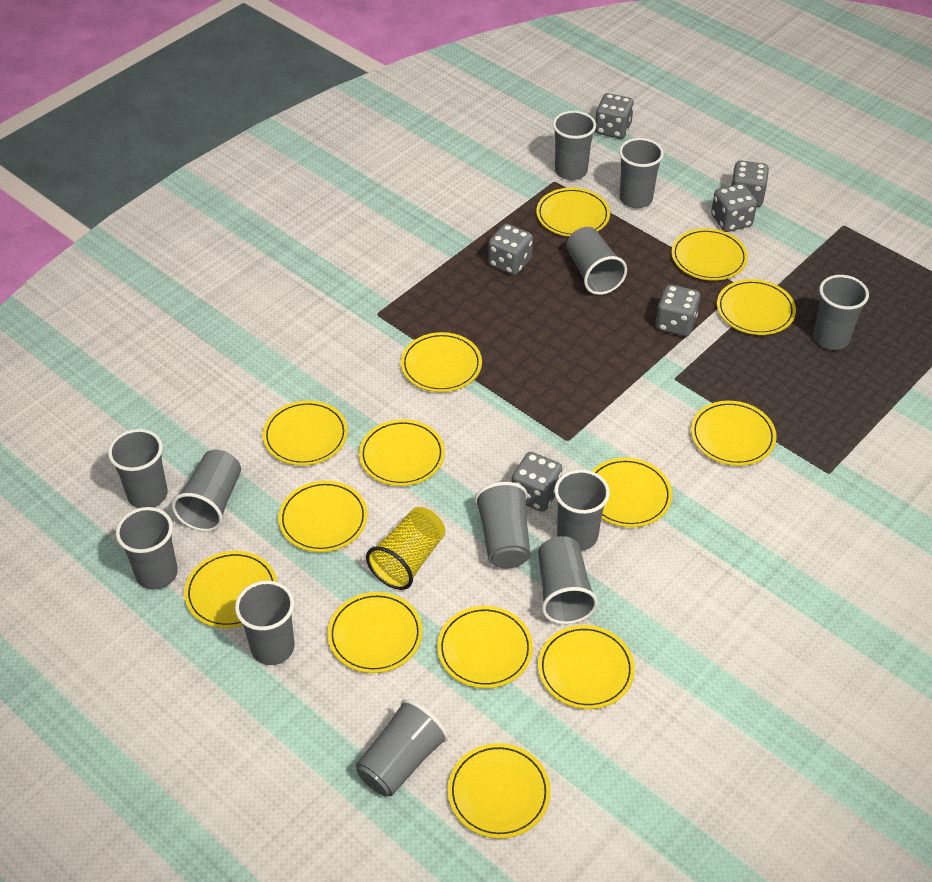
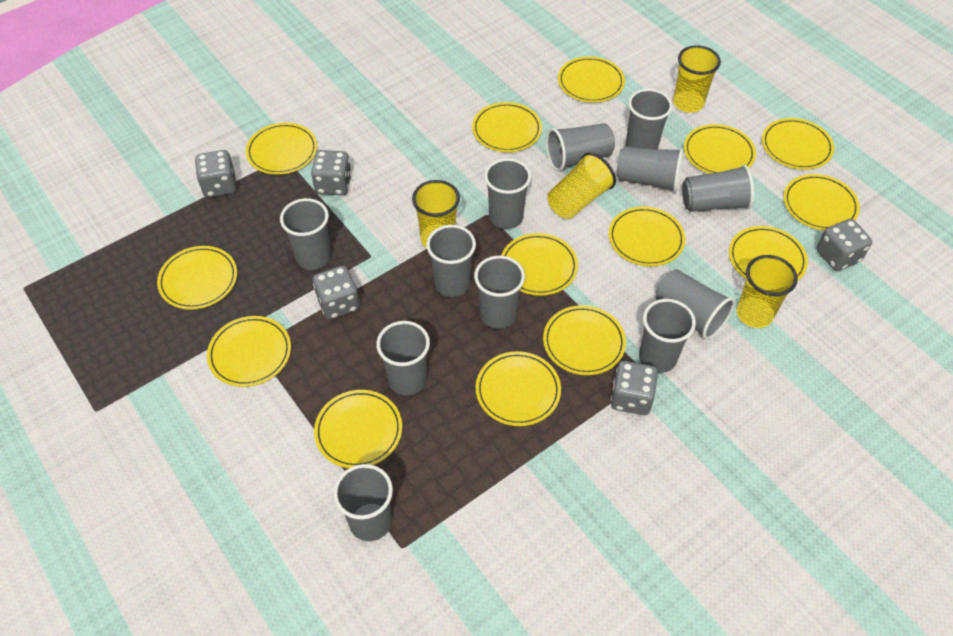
grey dice: [488,224,533,275] [512,452,562,512] [595,93,634,139] [656,284,700,336] [711,183,757,232] [731,160,769,207] = 6 -> [195,150,237,198] [311,150,352,195] [313,266,360,320] [611,361,658,415] [817,219,872,271] = 5
yellow cup: [366,507,445,590] = 1 -> [412,180,460,248] [547,152,616,219] [673,45,721,112] [737,255,798,328] = 4

